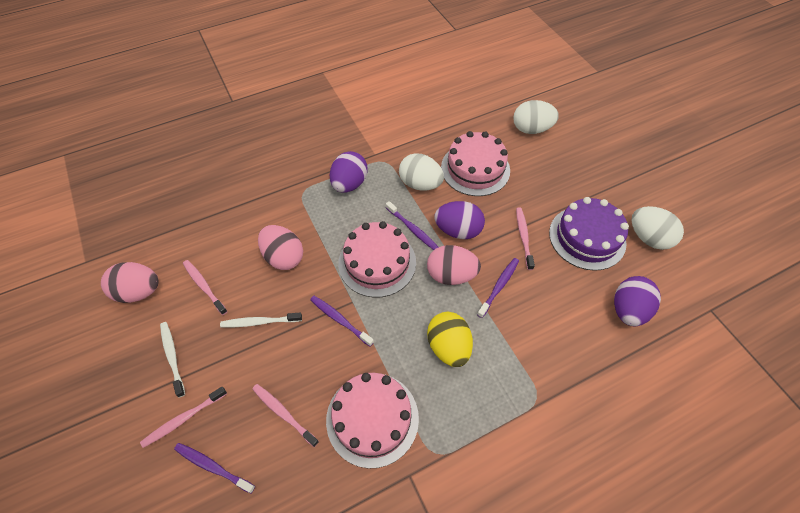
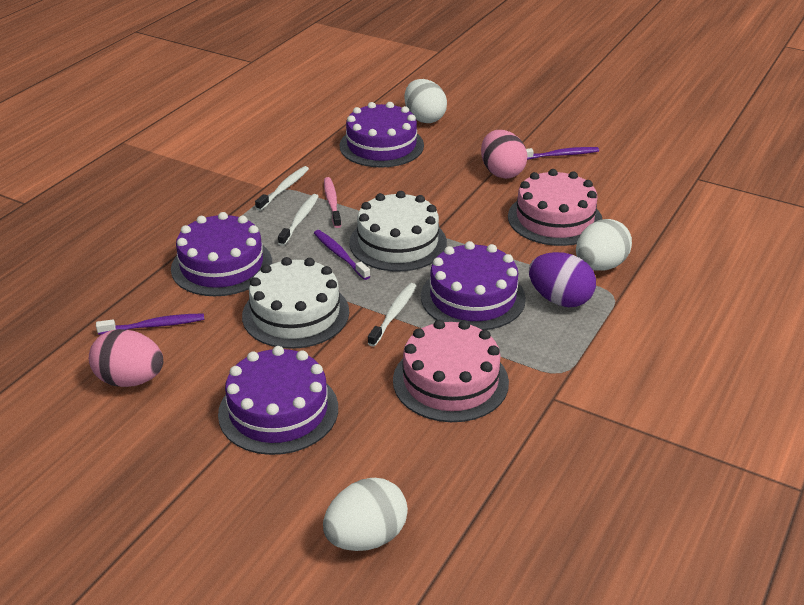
pink cake: [326,373,419,468] [338,221,416,298] [441,131,510,196] = 3 -> [393,320,509,422] [508,169,602,246] = 2
pink egg: [101,262,159,303] [258,225,303,270] [427,245,481,285] = 3 -> [89,329,163,387] [481,130,528,179] = 2
pink toothbrush: [140,387,227,448] [183,260,228,315] [252,384,319,447] [516,207,535,270] = 4 -> [324,177,341,228] = 1
purple cake: [549,197,629,271] = 1 -> [171,212,272,296] [218,346,338,455] [339,102,424,168] [421,241,526,330] = 4
purple egg: [330,151,368,193] [434,201,485,239] [614,276,661,326] = 3 -> [529,252,596,307] = 1
purple toothbrush: [174,443,255,494] [310,296,374,346] [386,201,438,250] [477,258,519,318] = 4 -> [96,313,204,335] [314,230,370,280] [526,147,599,160] = 3
white cake: none = 0 -> [242,257,349,349] [349,191,447,271] = 2
white toothbrush: [160,322,185,397] [220,313,302,327] = 2 -> [255,166,309,211] [278,194,319,246] [368,283,416,347] = 3
yellow egg: [427,312,473,367] = 1 -> none = 0

